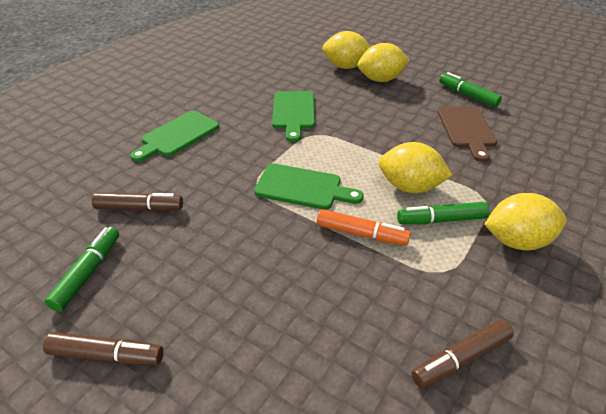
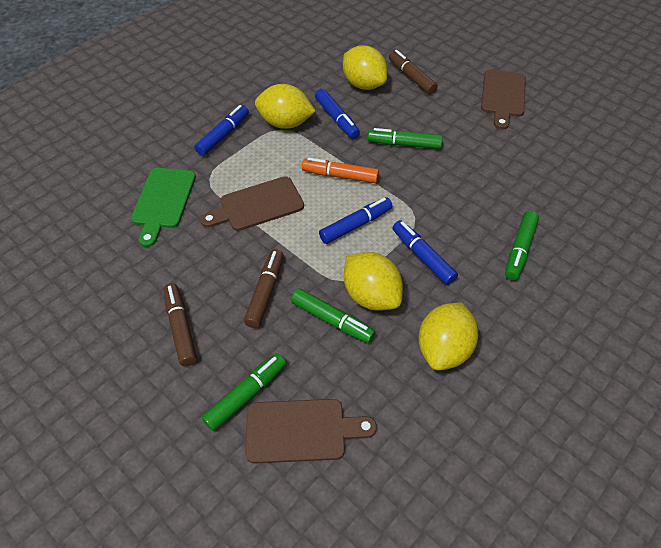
blue marker: none = 0 -> [194,105,249,156] [315,89,360,139] [319,197,393,244] [393,220,458,285] = 4
brown cutting board: [438,106,497,162] = 1 -> [200,176,304,231] [245,399,377,464] [481,69,526,130] = 3
green cutting board: [130,111,219,162] [254,164,364,210] [272,91,315,142] = 3 -> [131,168,196,247] = 1
green marker: [44,227,119,312] [397,202,489,224] [439,72,502,108] = 3 -> [202,353,286,431] [291,288,375,343] [368,128,443,149] [505,211,539,280] = 4

